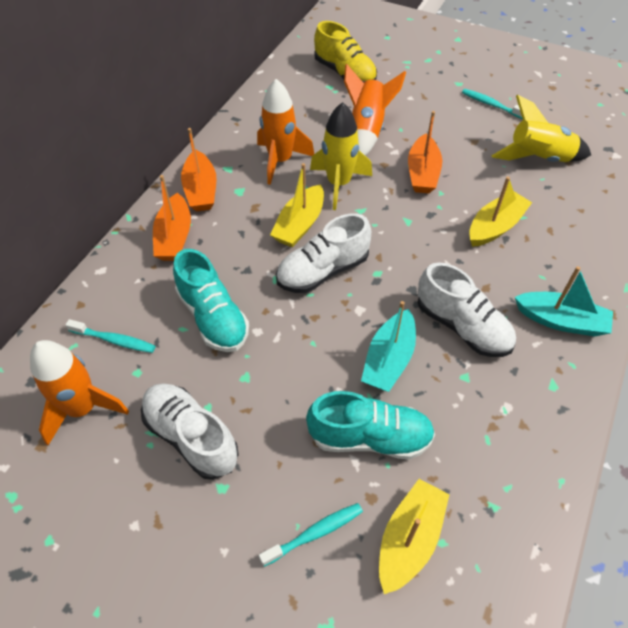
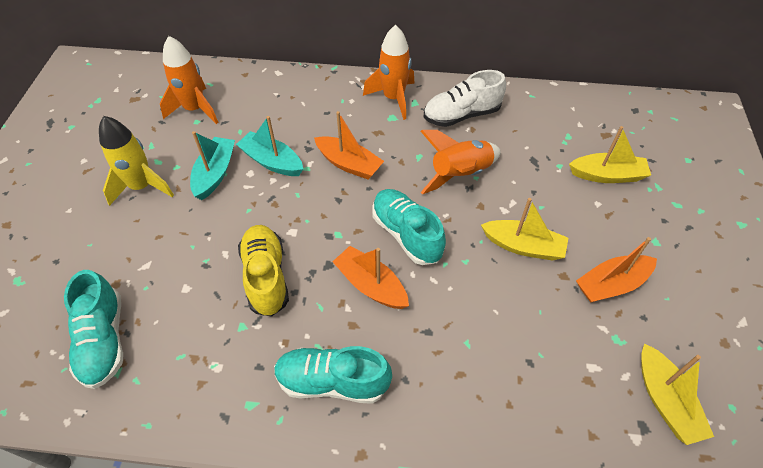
turquoise shoe: [173,249,249,352] [306,391,435,459] = 2 -> [64,270,123,389] [274,346,392,404] [372,189,446,265] = 3
turquoise toothbrush: [65,319,156,353] [259,503,363,567] [462,89,523,119] = 3 -> none = 0
white shoe: [141,383,239,480] [276,213,371,293] [417,262,516,357] = 3 -> [424,70,506,127] = 1
yellow rocket: [310,102,372,210] [491,95,591,162] = 2 -> [99,116,174,206] = 1

